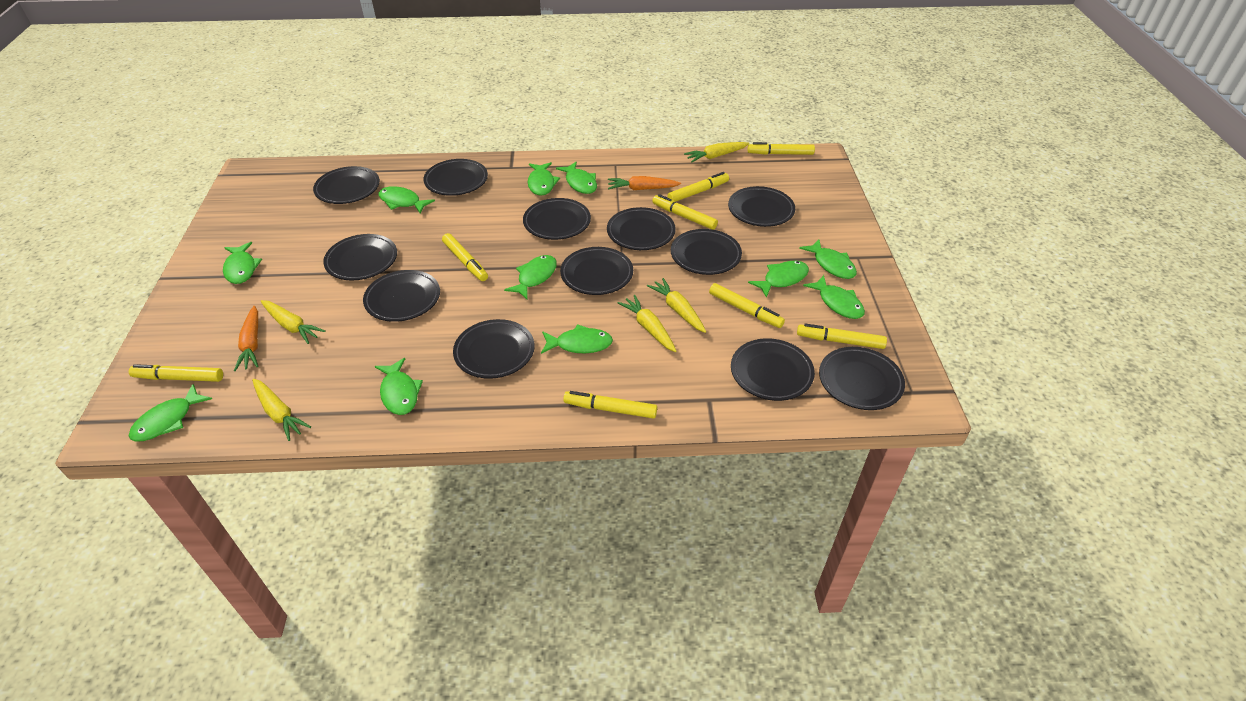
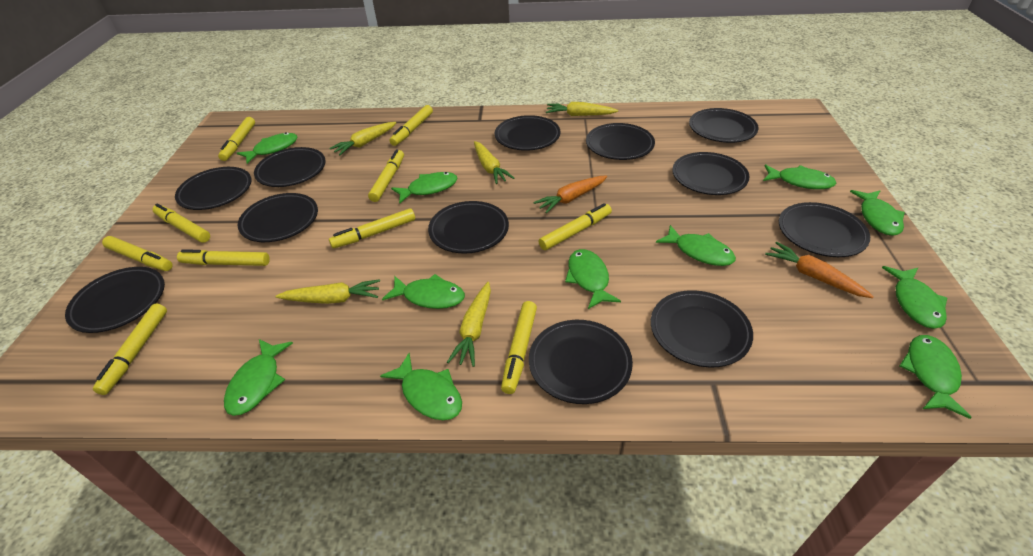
yellow marker: [129,364,223,382] [442,233,488,281] [563,391,657,419] [652,194,718,230] [667,172,729,202] [709,283,785,328] [747,142,815,155] [797,323,887,349] = 8 -> [93,304,167,395] [102,236,173,271] [152,203,210,243] [177,249,270,266] [218,117,255,161] [329,208,415,248] [368,149,404,202] [390,105,433,146] [501,301,537,394] [539,203,612,250] = 10

